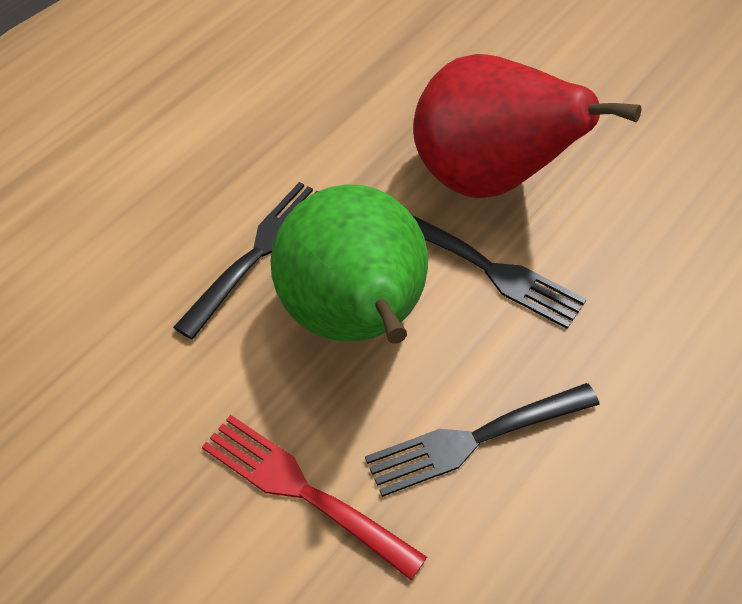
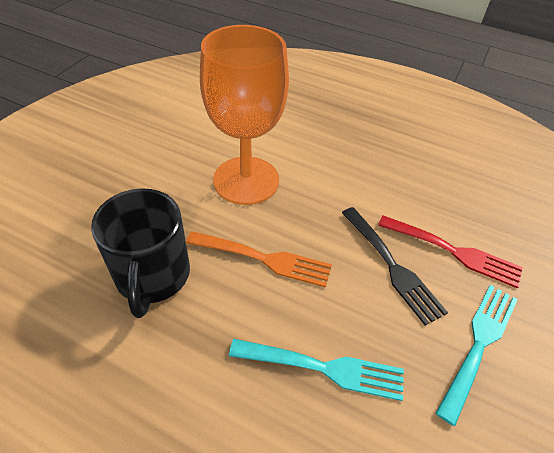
black fork: [173,182,318,339] [365,383,600,497] [412,215,587,329] = 3 -> [342,207,448,325] = 1
black mug: none = 0 -> [91,188,190,318] = 1
green pear: [271,184,428,344] = 1 -> none = 0
orange fork: none = 0 -> [186,231,332,288] = 1
orange goblet: none = 0 -> [200,25,289,205] = 1
red pear: [413,54,641,198] = 1 -> none = 0
turquoise fork: none = 0 -> [229,339,404,401] [436,285,518,426] = 2

